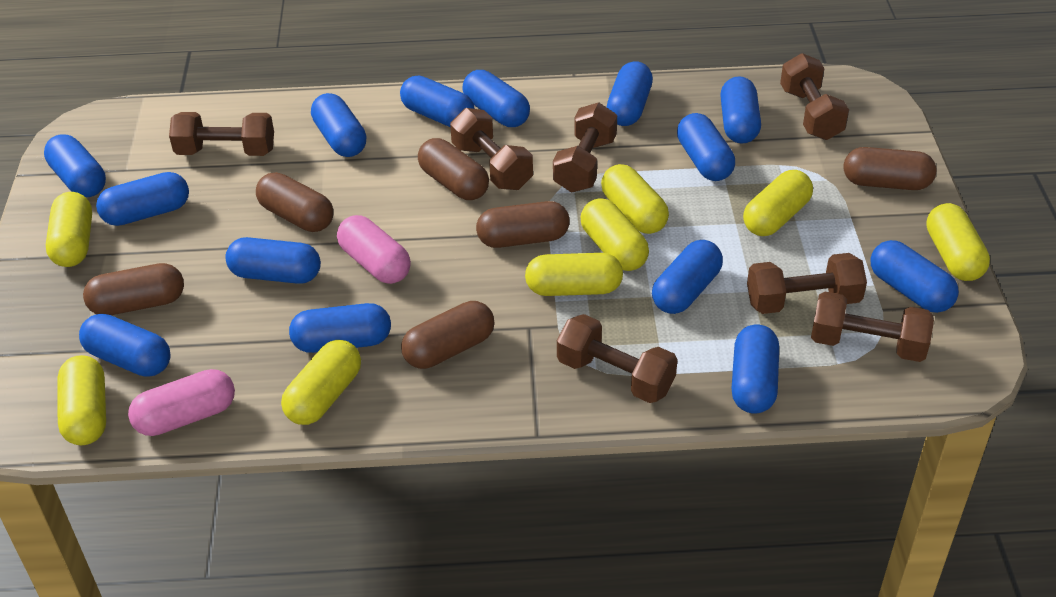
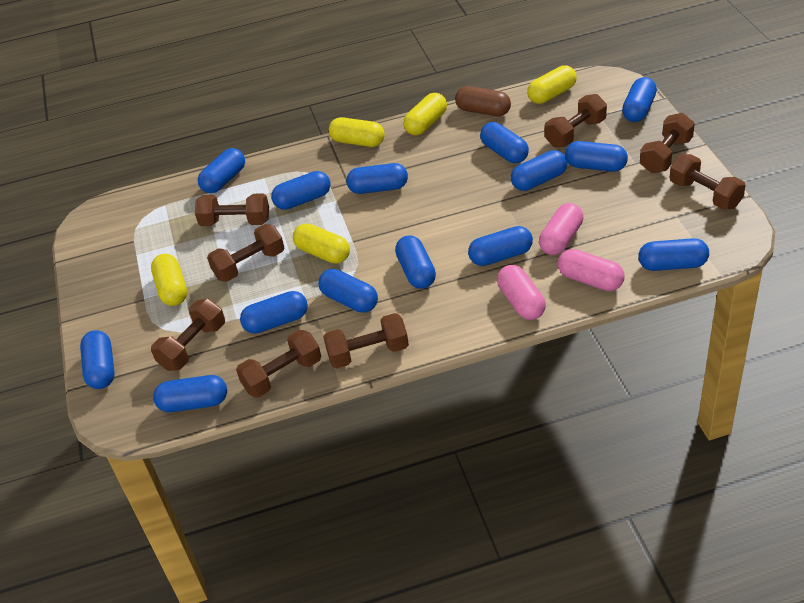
brown capsule: [83,263,184,315] [256,172,333,232] [401,301,495,369] [418,138,489,200] [476,201,570,248] [844,147,937,190] = 6 -> [455,86,511,116] = 1
brown dumbbell: [169,112,274,156] [450,108,533,190] [553,102,617,193] [557,314,678,403] [747,253,867,314] [780,53,849,140] [811,292,934,362] = 7 -> [151,299,225,371] [195,193,269,226] [207,224,284,282] [236,330,321,398] [323,313,409,368] [545,94,607,148] [640,113,695,173] [670,154,746,210] = 8
pink capsule: [128,369,235,436] [337,215,411,284] = 2 -> [497,265,546,320] [539,203,583,255] [558,249,624,291] = 3
yellow capsule: [46,192,92,267] [57,355,106,445] [281,340,361,425] [525,253,623,296] [581,198,649,271] [601,164,669,234] [743,170,813,236] [926,203,990,281] = 8 -> [151,254,187,306] [293,223,350,264] [329,117,385,147] [403,93,447,135] [527,65,577,104] = 5

